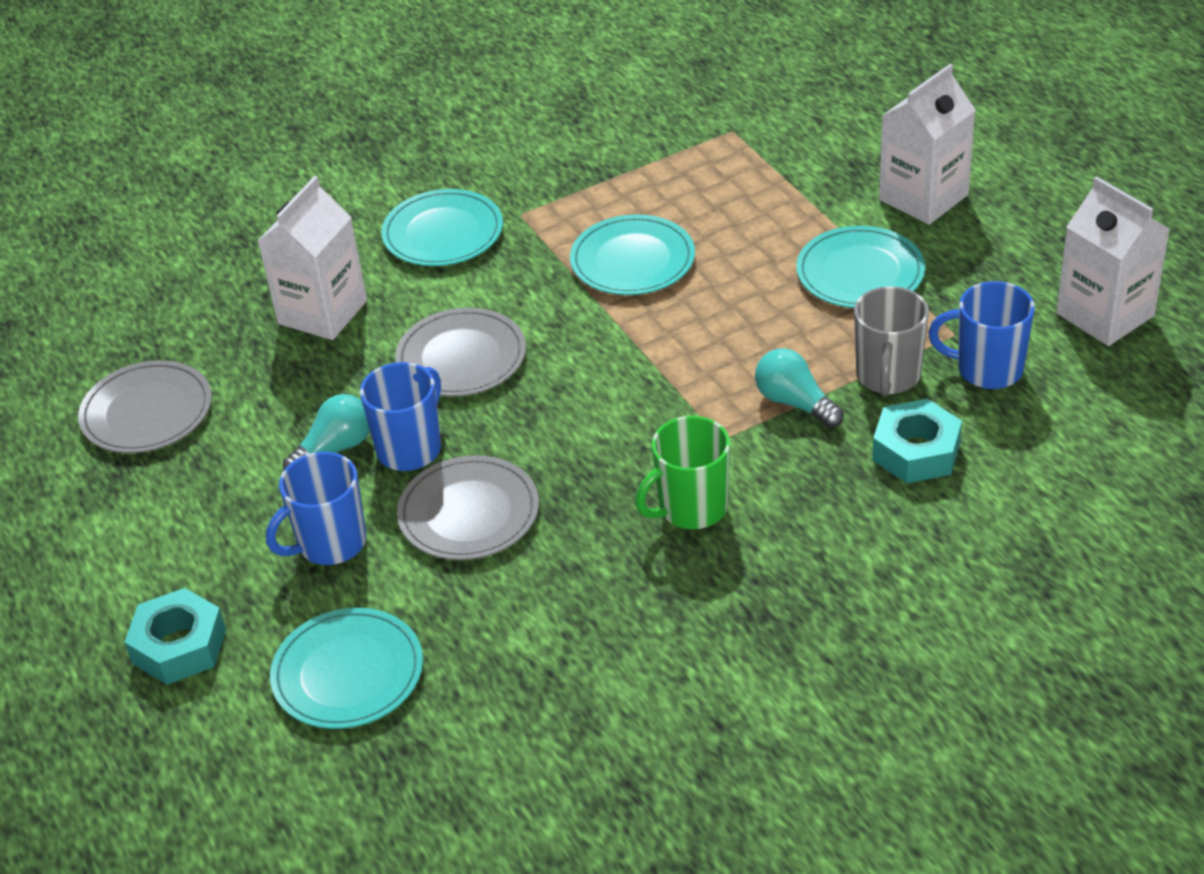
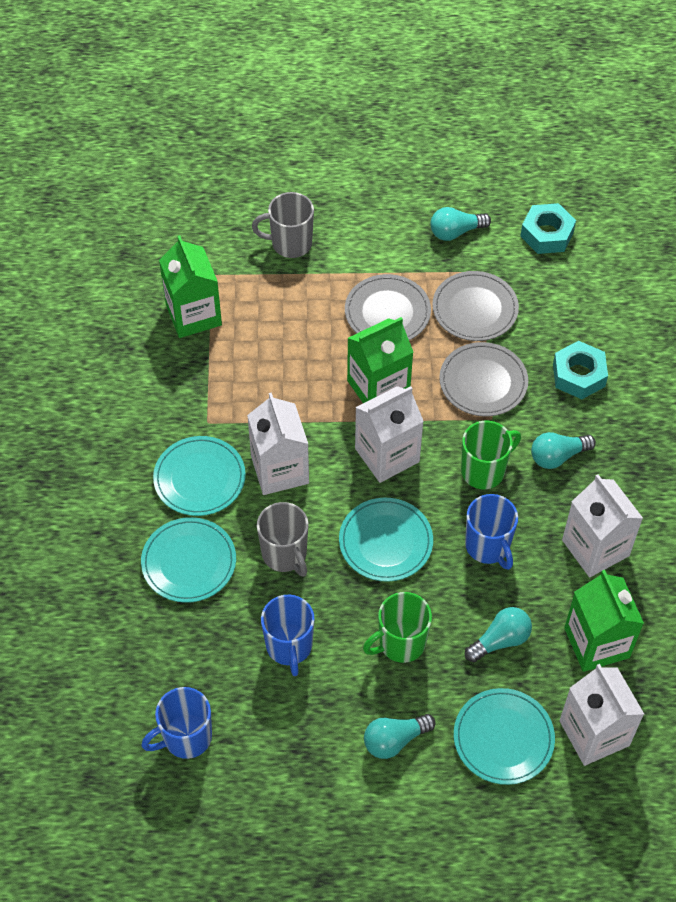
green carton: none = 0 -> [159,235,222,338] [347,317,413,403] [564,570,644,672] = 3
green mug: [635,416,730,529] = 1 -> [363,592,432,663] [461,421,521,489] = 2
grey mug: [854,286,929,396] = 1 -> [252,192,314,258] [257,502,309,577] = 2
turquoise light bulb: [283,394,370,470] [755,348,844,428] = 2 -> [364,714,436,759] [431,207,491,241] [465,607,532,662] [531,432,596,469] = 4
white carton: [257,176,367,340] [879,64,976,225] [1056,176,1170,346] = 3 -> [247,392,309,495] [355,386,424,483] [559,664,644,766] [562,475,643,577] = 4

